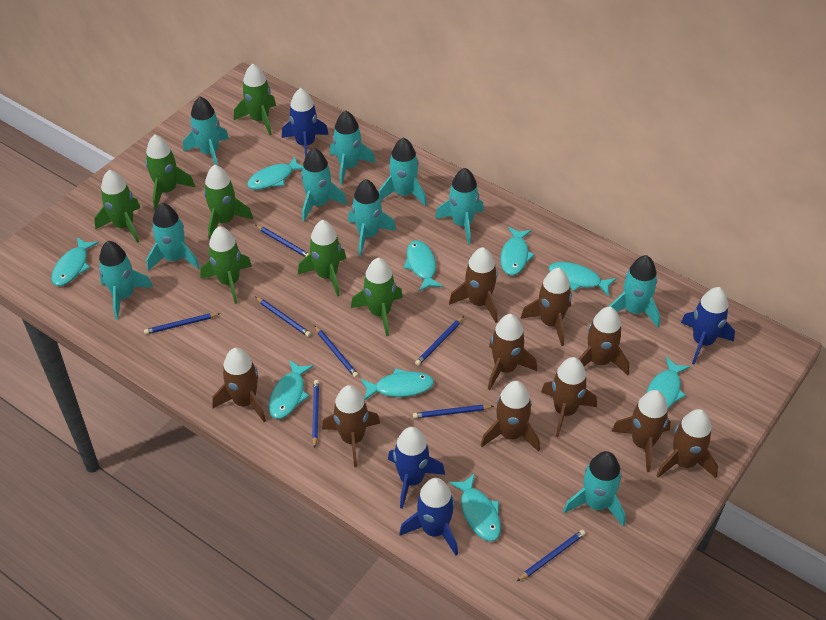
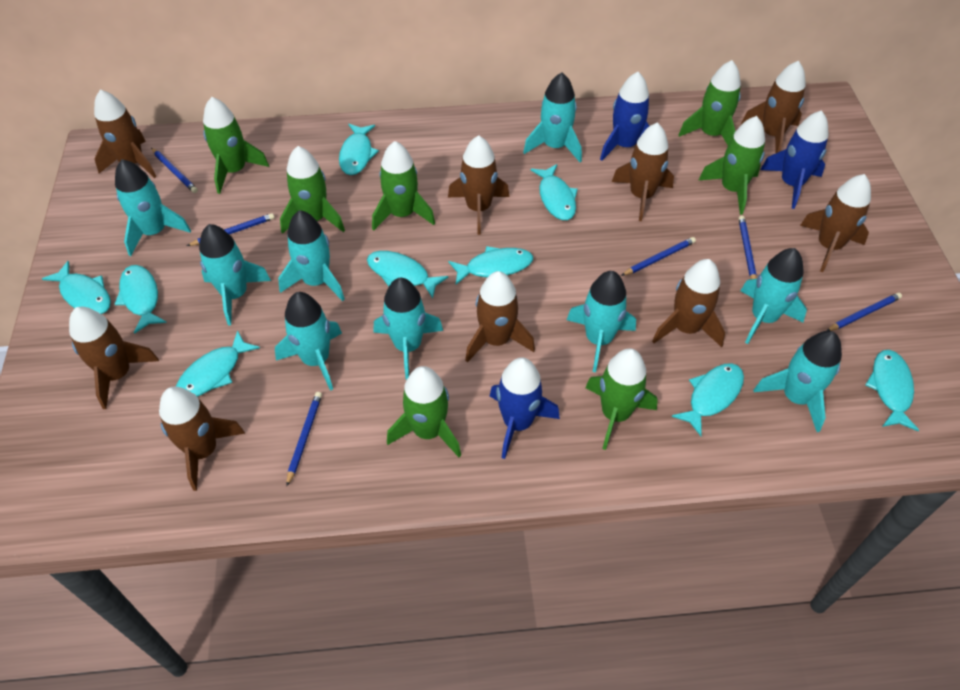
blue pencil: [144,313,221,334] [255,225,309,257] [255,297,311,337] [312,380,319,449] [314,325,359,378] [413,405,494,419] [415,316,464,366] [517,530,586,581] = 8 -> [151,148,198,193] [187,213,275,246] [286,392,322,487] [621,237,696,276] [739,216,756,279] [826,293,902,331] = 6
blue rocket: [282,88,329,158] [388,427,445,509] [399,478,458,556] [681,287,735,365] = 4 -> [490,357,560,459] [600,72,649,161] [760,110,829,209] = 3
brown rocket: [212,348,266,422] [322,385,380,467] [449,247,498,323] [481,381,540,452] [488,314,537,390] [520,268,572,346] [541,357,597,437] [579,307,629,375] [611,390,671,472] [656,409,718,478] = 10 -> [69,307,159,409] [94,89,156,178] [159,387,245,491] [448,135,509,235] [465,271,535,363] [612,123,674,221] [652,259,725,347] [741,61,806,154] [800,174,871,272] = 9
turquoise rocket: [99,241,153,319] [146,203,200,271] [183,97,229,165] [301,148,347,222] [330,110,376,185] [348,179,396,256] [379,137,427,206] [435,168,484,244] [563,451,626,526] [609,255,660,328] = 10 -> [115,159,191,256] [199,224,271,325] [275,292,342,391] [278,210,345,301] [374,278,443,380] [523,72,582,162] [567,271,636,372] [741,248,807,344] [754,331,842,432] = 9

